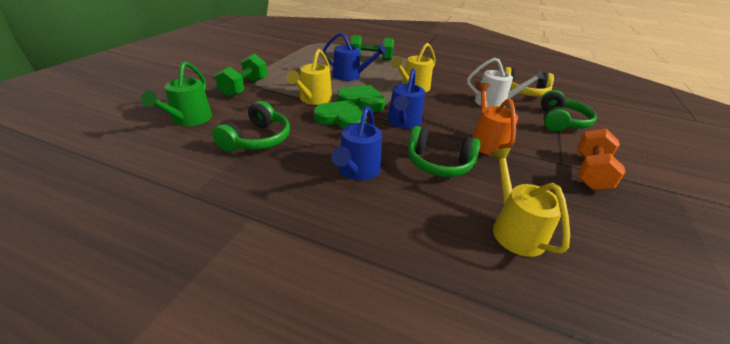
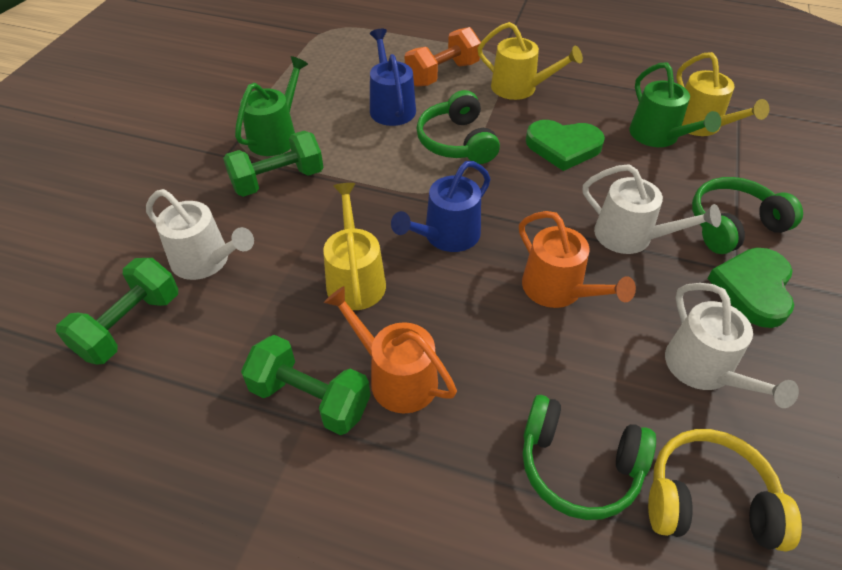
blue watering can: [323,32,387,81] [331,106,382,181] [387,68,425,129] = 3 -> [370,29,416,126] [391,161,490,252] = 2
green dumbbell: [215,54,267,97] [350,35,394,61] = 2 -> [56,258,178,365] [223,131,323,197] [241,335,370,435] = 3
green watering can: [141,61,212,126] = 1 -> [235,56,308,156] [629,63,721,147] = 2
orange watering can: [472,83,518,156] = 1 -> [324,286,457,413] [519,211,636,308] = 2
white watering can: [467,58,545,107] = 1 -> [146,189,254,280] [583,164,721,254] [665,283,799,408] = 3

